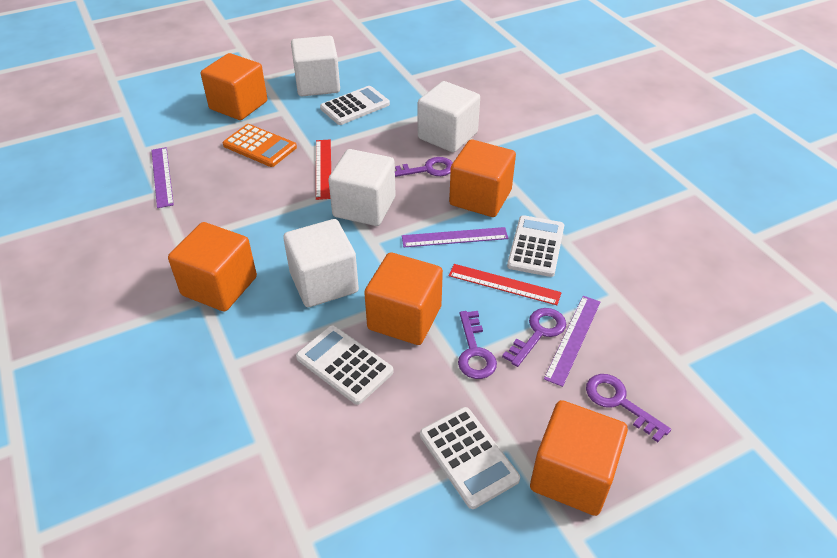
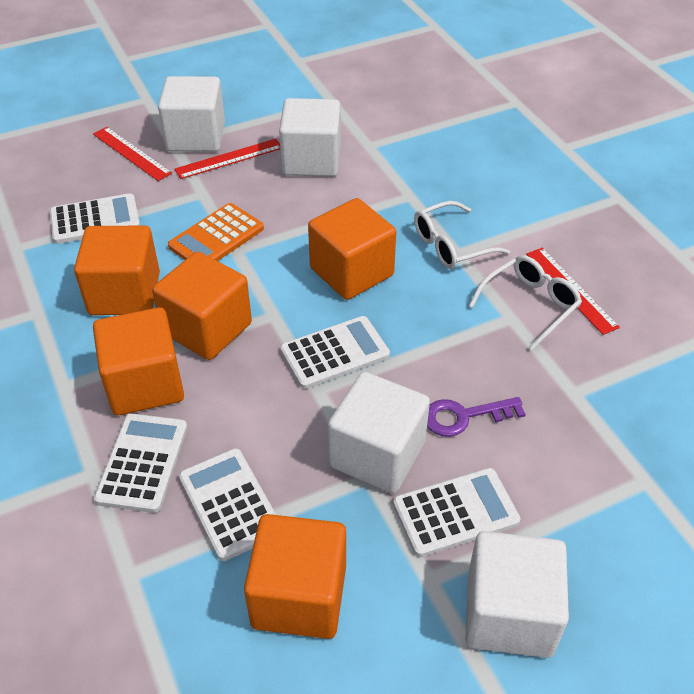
purple key: [395,157,453,177] [458,311,497,379] [502,308,566,367] [586,374,671,442] = 4 -> [427,397,526,437] = 1
purple ruler: [151,147,174,208] [402,227,508,247] [544,296,600,387] = 3 -> none = 0
red ruler: [316,140,331,200] [448,264,562,305] = 2 -> [93,127,172,181] [174,139,280,179] [526,248,620,335] = 3
white calculator: [296,325,394,405] [320,86,390,125] [420,407,520,509] [507,215,564,277] = 4 -> [50,193,140,244] [94,413,188,513] [179,448,276,561] [280,316,390,389] [393,468,521,557] = 5
white glasses: none = 0 -> [414,201,510,269] [469,255,582,350] = 2

